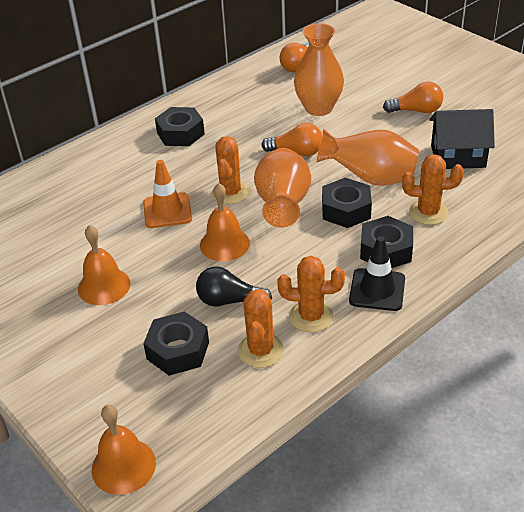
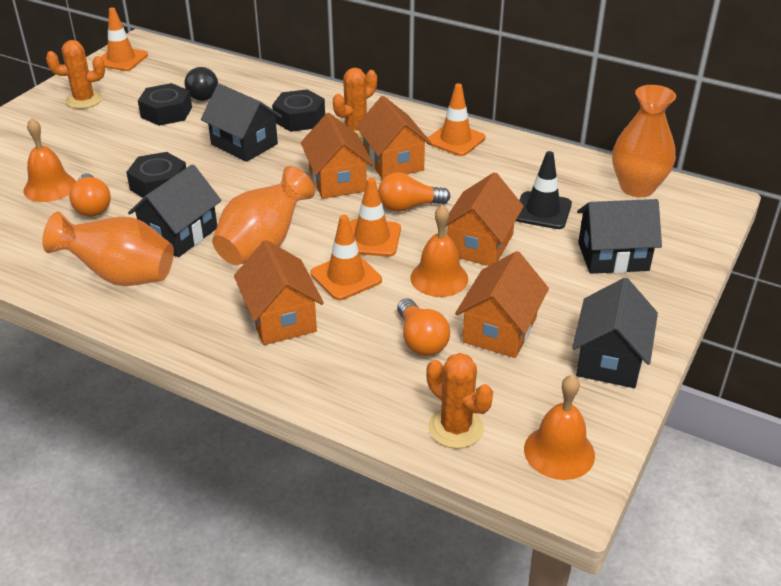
black house: [430,109,495,169] = 1 -> [128,164,222,257] [201,84,282,162] [572,278,658,388] [577,199,662,274] = 4
black nut: [143,311,209,376] [155,107,205,146] [322,178,372,228] [360,216,413,268] = 4 -> [126,152,186,198] [138,83,192,126] [272,89,325,132] = 3
orange cactus: [212,136,249,204] [238,289,284,368] [277,256,345,333] [402,154,464,225] = 4 -> [46,40,105,109] [333,68,377,139] [426,353,493,449] = 3
orange house: none = 0 -> [234,240,324,345] [301,113,374,199] [356,96,432,179] [446,172,524,266] [455,251,549,358] = 5
orange traffic cone: [143,160,192,228] = 1 -> [101,7,148,71] [311,215,382,300] [350,178,401,257] [427,83,485,156] = 4

